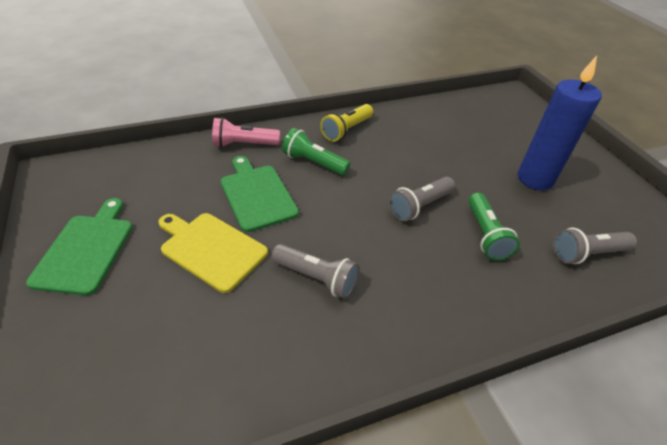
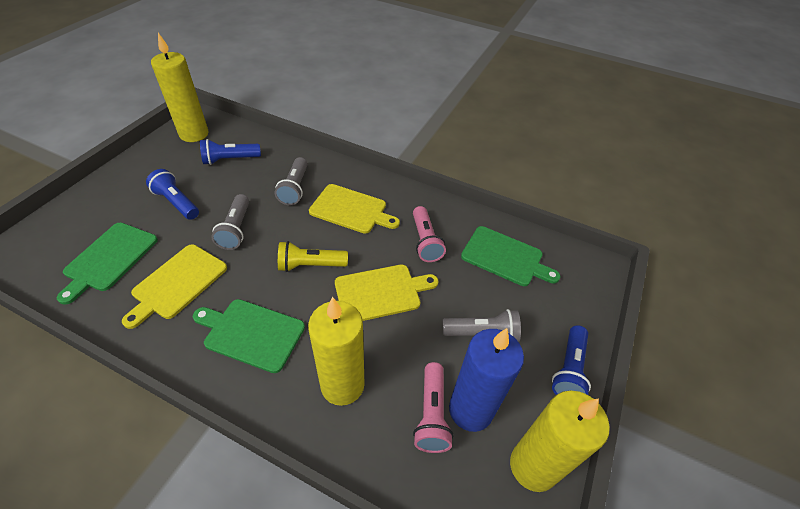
blue flashlight: none = 0 -> [146,169,199,220] [200,139,261,165] [552,325,591,395] = 3
green cutting board: [26,198,132,295] [221,156,299,232] = 2 -> [57,223,158,305] [193,299,305,373] [461,226,561,286] = 3
green flashlight: [282,128,350,175] [468,193,520,261] = 2 -> none = 0
pink flashlight: [212,117,280,147] = 1 -> [413,206,446,262] [413,362,454,453] = 2
yellow candle: none = 0 -> [151,33,209,142] [308,297,365,406] [510,391,610,492] = 3
yellow cutting board: [158,213,268,293] = 1 -> [122,244,227,329] [309,184,400,234] [335,264,439,321] = 3

